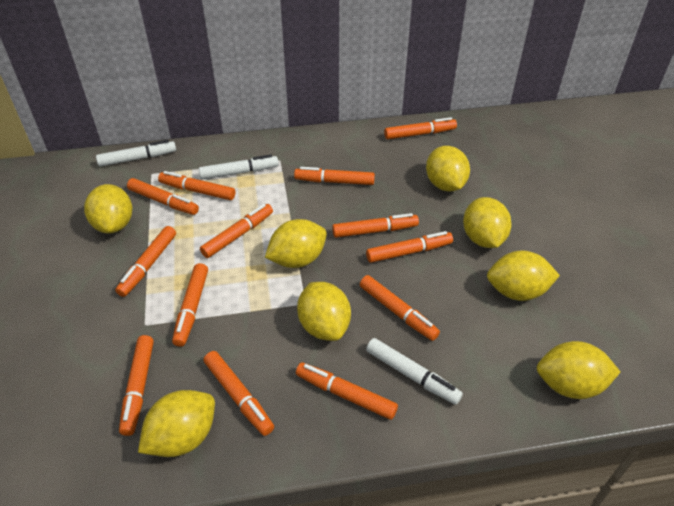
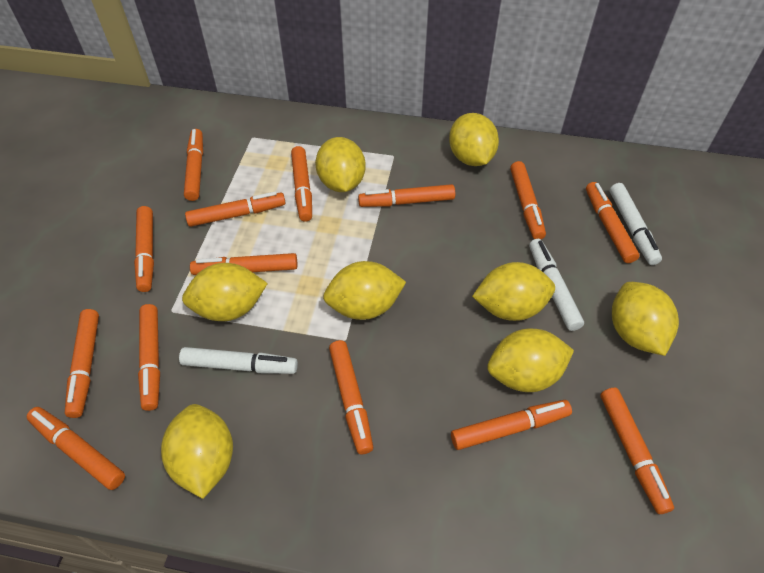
orange marker: [115,226,176,297] [119,335,154,436] [127,178,199,215] [158,171,235,200] [172,263,208,347] [200,204,273,258] [204,351,274,436] [294,167,375,185] [296,363,398,420] [332,213,419,238] [360,275,440,341] [366,231,453,263] [384,117,457,139] = 13 -> [27,407,125,490] [65,309,99,418] [134,206,154,292] [138,304,160,411] [184,129,203,201] [185,192,286,227] [190,253,297,275] [291,146,312,221] [329,340,373,454] [358,184,455,207] [451,400,572,450] [510,161,546,239] [586,182,640,263] [600,388,674,514] = 14

